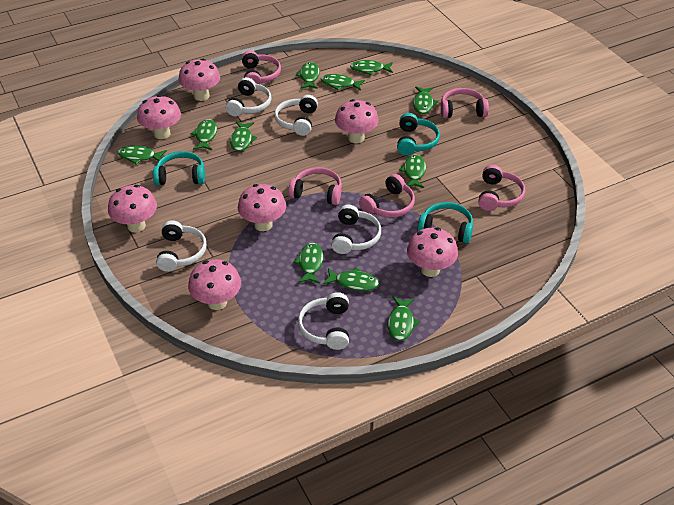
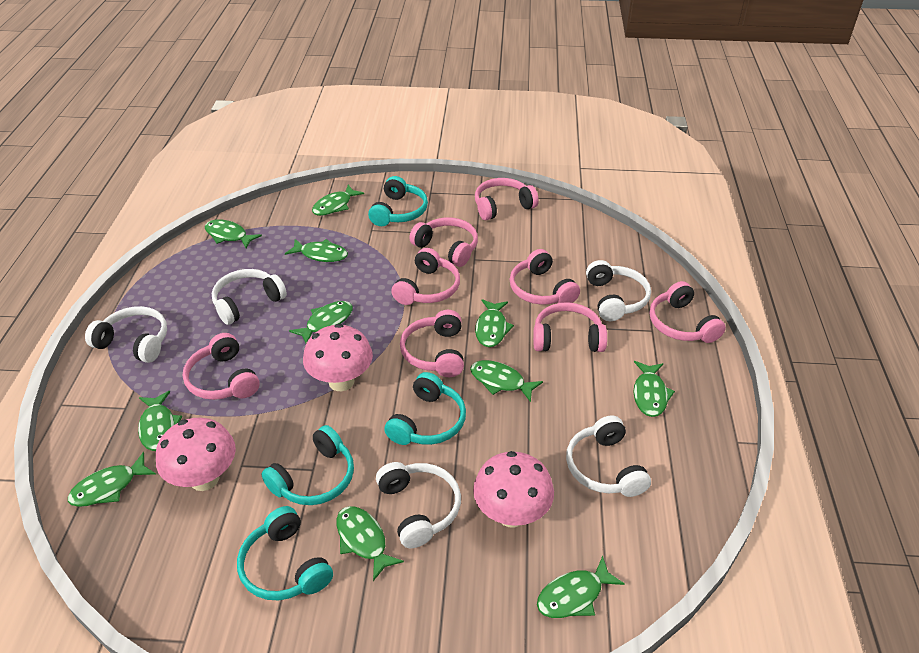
pink headphones: [242,51,281,84] [288,167,342,205] [359,174,415,218] [441,88,489,118] [478,165,525,211] = 5 -> [183,333,260,400] [391,248,460,305] [400,310,464,377] [409,218,478,267] [475,178,539,220] [510,249,580,305] [533,302,607,352] [649,281,726,343] = 8
pink mushroom: [108,185,157,232] [137,95,181,139] [179,59,220,101] [188,259,241,310] [238,184,286,231] [335,99,379,143] [407,227,458,277] = 7 -> [156,418,236,491] [303,324,373,391] [473,451,554,528] = 3
turquoise headphones: [153,151,205,185] [397,113,440,155] [418,202,473,243] = 3 -> [237,506,333,600] [261,425,354,505] [368,176,428,226] [384,372,466,445] = 4

